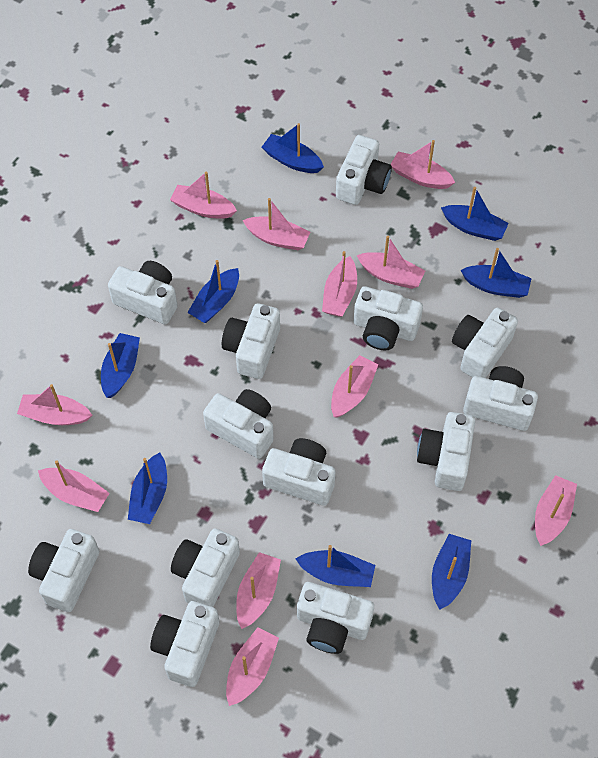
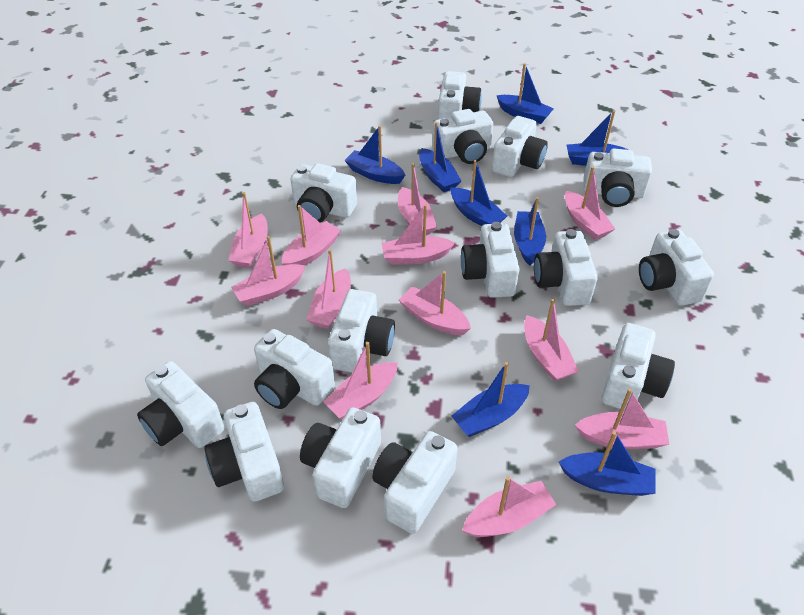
pink boat: [17,384,92,425] [38,460,110,512] [170,171,237,219] [226,627,279,706] [236,552,281,629] [243,198,310,251] [322,251,357,317] [331,355,379,418] [356,236,425,289] [390,140,455,189] [535,475,577,546] = 11 -> [228,192,268,268] [231,236,305,306] [281,205,341,265] [307,249,351,329] [323,342,398,419] [381,204,455,265] [398,163,437,235] [399,271,471,335] [462,477,557,537] [524,299,579,381] [565,166,615,240] [575,388,669,449] = 12
white camera: [28,529,99,612] [108,261,178,324] [150,601,219,687] [171,528,240,607] [203,389,274,459] [222,303,280,379] [262,438,336,506] [297,582,374,654] [336,135,392,205] [354,286,423,350] [417,412,475,491] [452,308,518,378] [463,366,538,431] = 13 -> [137,361,224,448] [204,402,284,502] [254,329,335,409] [290,163,357,222] [300,407,381,508] [328,289,395,373] [372,431,458,534] [433,109,493,164] [438,71,482,119] [461,222,520,298] [492,116,548,177] [534,229,598,306] [583,149,652,207] [601,323,675,411] [639,229,714,306] = 15

